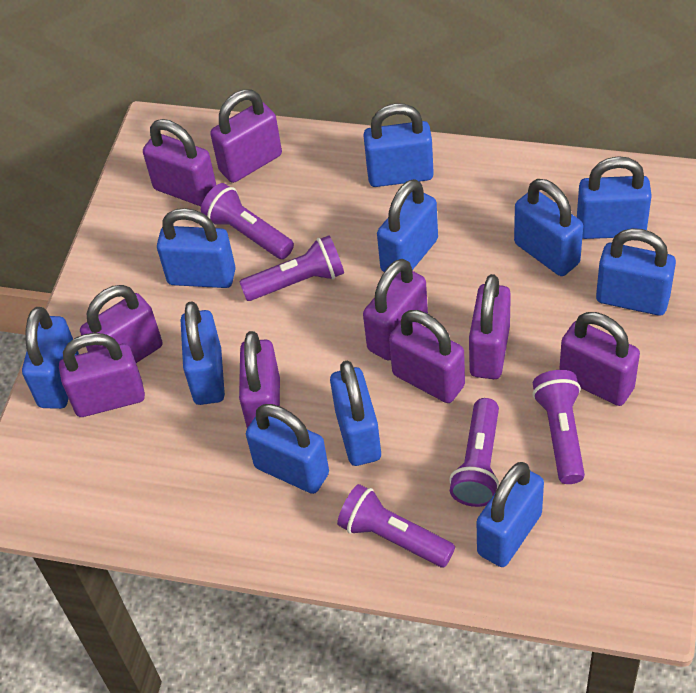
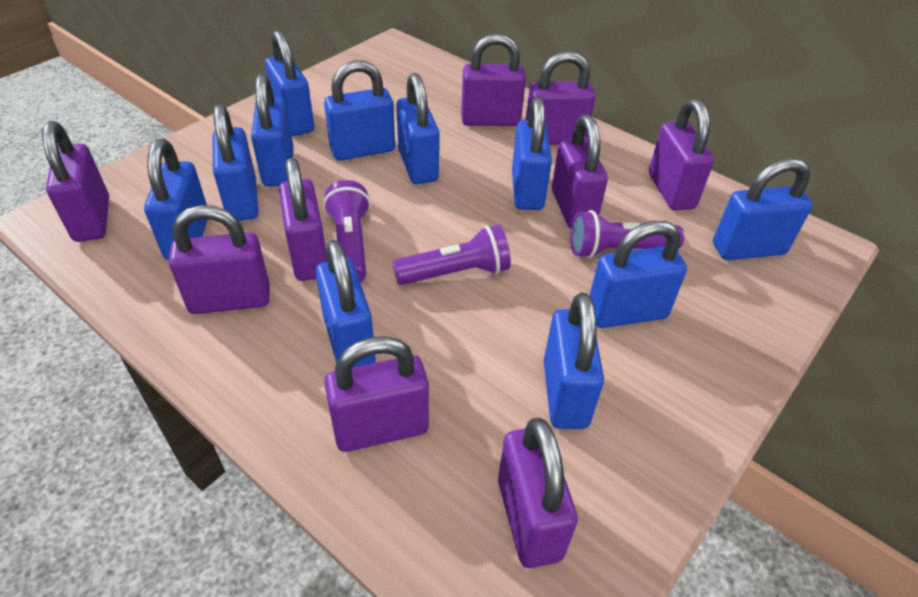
purple flashlight: [201,183,294,259] [239,235,344,301] [337,484,455,567] [449,398,499,507] [532,370,585,484] = 5 -> [323,180,370,282] [392,225,511,285] [570,210,684,258] = 3

